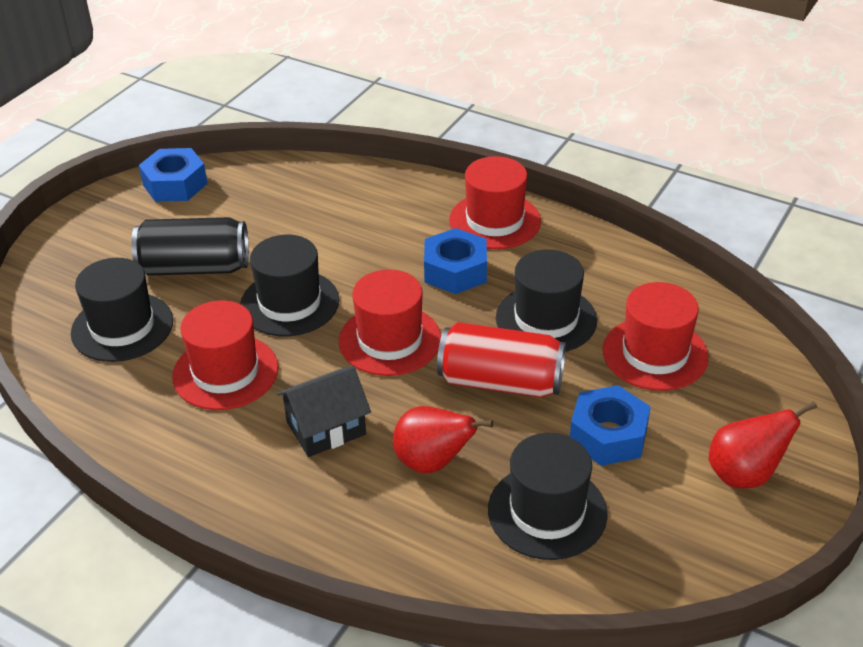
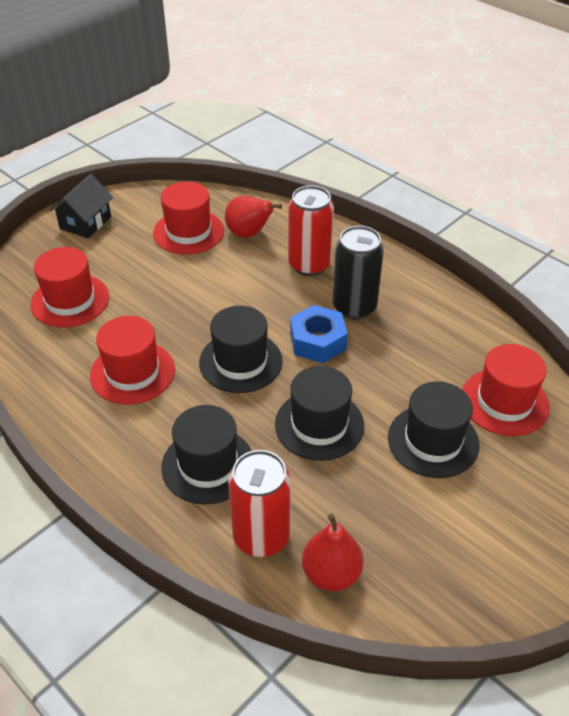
blue nut: [139,148,208,202] [424,228,487,294] [570,385,651,466] = 3 -> [290,305,347,363] = 1
red can: [437,322,566,398] = 1 -> [228,450,291,557] [288,185,334,276] = 2

